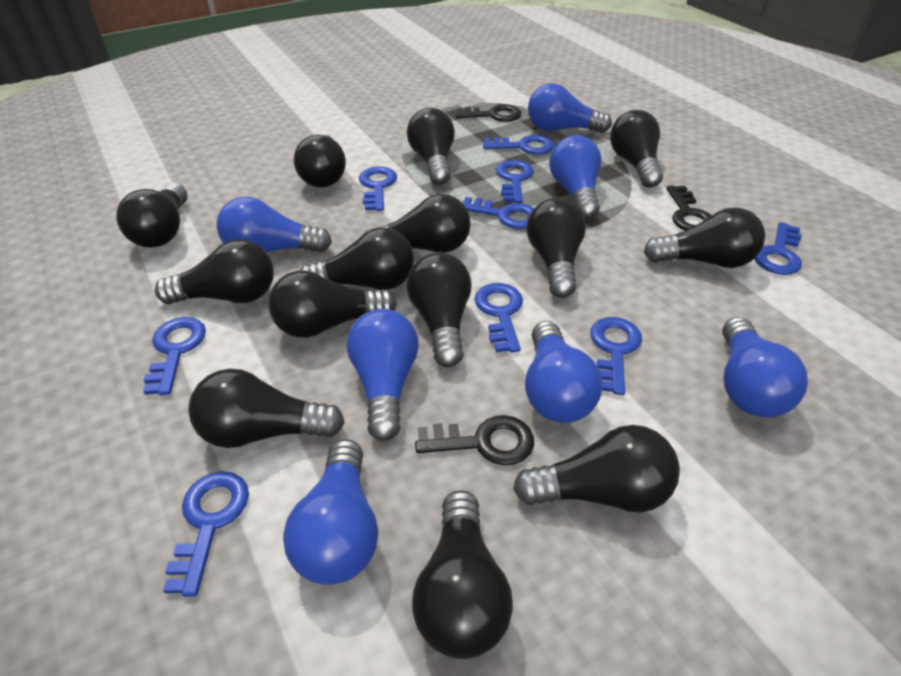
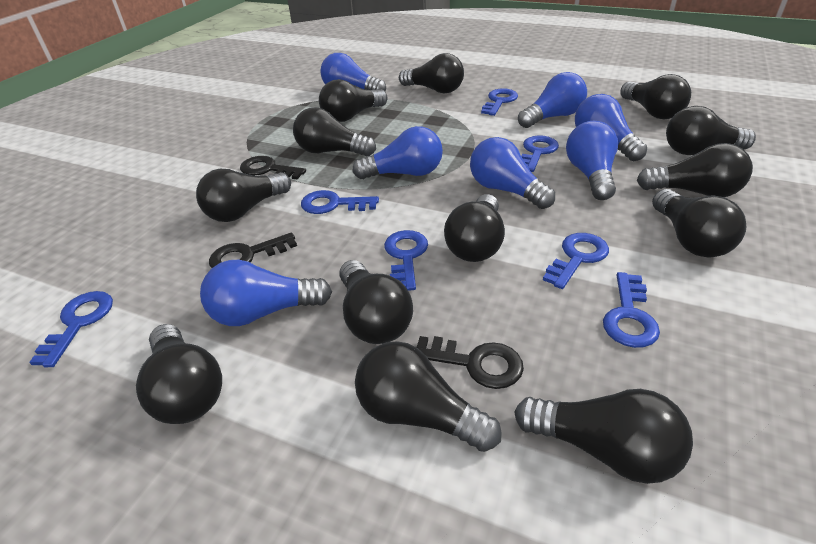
black light bulb: [116,183,187,248] [155,239,274,304] [188,369,345,448] [268,271,397,338] [294,134,346,187] [300,227,414,290] [364,194,471,253] [407,108,455,185] [407,253,472,367] [412,490,513,659] [513,425,680,512] [527,198,586,298] [610,110,663,188] [644,207,765,268] = 14 -> [136,324,222,424] [196,169,291,222] [293,107,376,156] [319,79,387,122] [340,260,413,344] [355,341,502,452] [399,53,464,93] [444,194,505,262] [515,389,693,484] [620,74,691,119] [637,143,753,197] [652,189,746,258] [666,106,756,155] = 13
blue key: [143,317,206,395] [163,471,249,597] [359,166,397,211] [462,197,534,229] [475,283,523,352] [483,135,554,155] [496,160,534,203] [590,317,642,395] [755,222,802,275] = 9 -> [29,291,113,367] [301,190,379,214] [384,230,428,291] [481,88,518,116] [521,135,559,172] [543,233,609,289] [603,272,660,348] = 7

